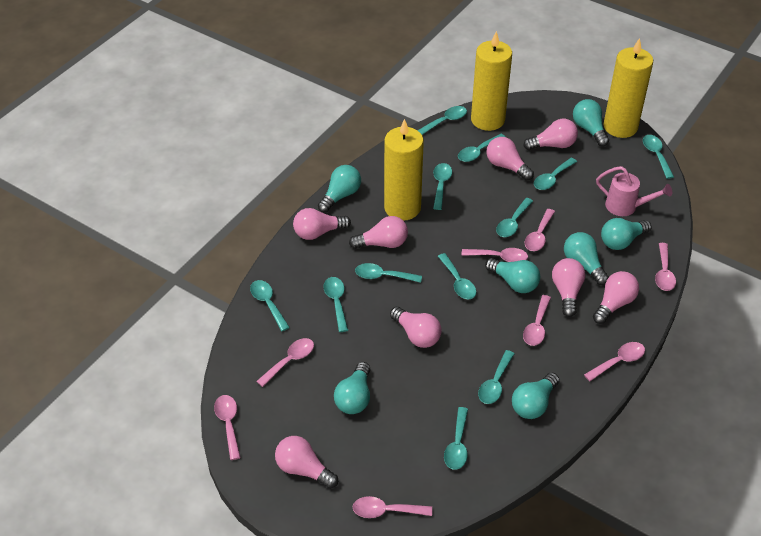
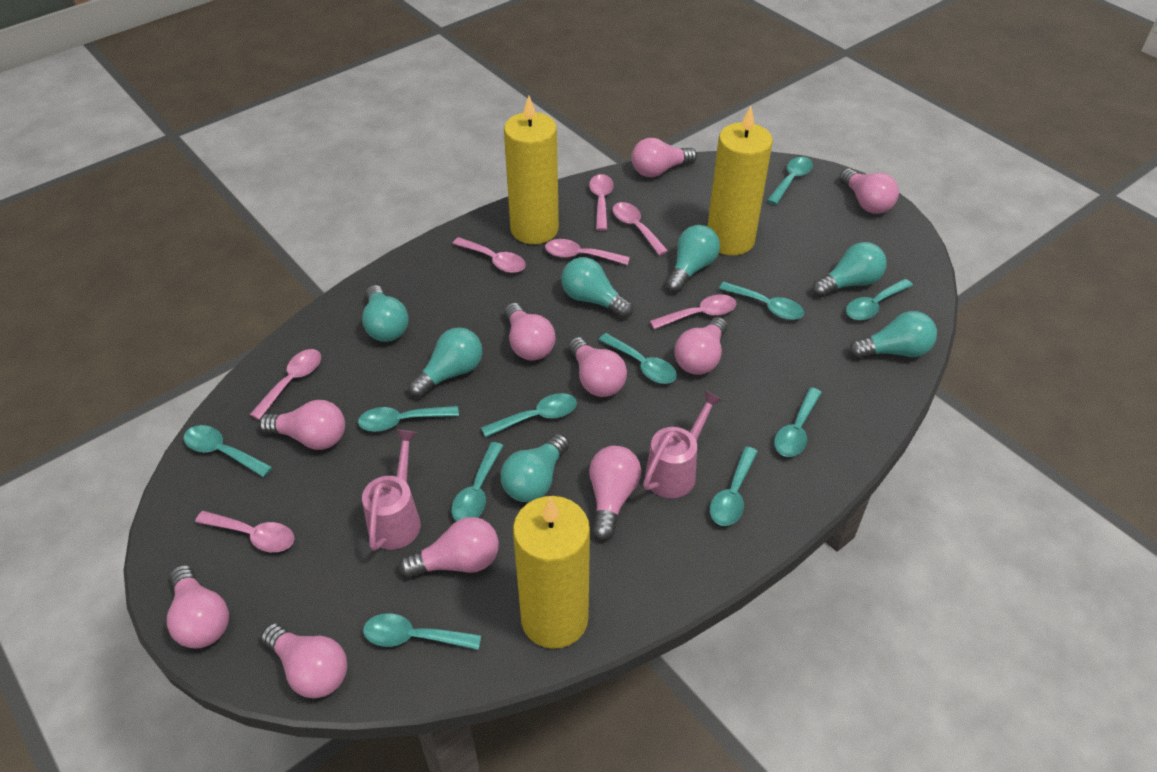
pink light bulb: [275,436,338,489] [293,208,351,240] [349,216,408,249] [390,307,442,348] [486,137,534,181] [523,119,578,150] [552,258,586,317] [593,271,639,324] = 8 -> [167,565,229,649] [259,400,345,450] [261,623,347,698] [399,517,499,578] [504,303,556,361] [568,337,627,397] [589,446,641,540] [632,138,697,177] [674,317,727,375] [839,168,899,214] = 10
pink spoon: [214,395,241,460] [256,338,314,387] [353,496,432,518] [462,248,528,262] [523,295,551,346] [525,209,555,251] [584,342,645,381] [655,243,676,291] = 8 -> [195,511,294,552] [250,349,321,420] [452,237,526,273] [545,239,630,265] [589,174,614,231] [613,202,668,256] [650,295,737,329] = 7
pink watering can: [596,166,672,216] = 1 -> [362,429,421,551] [643,390,722,498] = 2
turquoise spoon: [250,280,290,331] [323,277,348,332] [355,263,422,283] [417,106,467,135] [433,163,452,210] [438,253,476,299] [444,407,468,470] [458,134,505,162] [478,350,515,404] [496,198,533,237] [534,158,577,190] [643,135,674,179] = 12 -> [183,425,272,477] [358,406,459,432] [363,614,481,650] [451,442,503,521] [481,393,577,438] [599,333,677,384] [710,446,758,526] [719,282,804,320] [767,157,813,205] [774,387,822,457] [846,279,913,320] = 11

